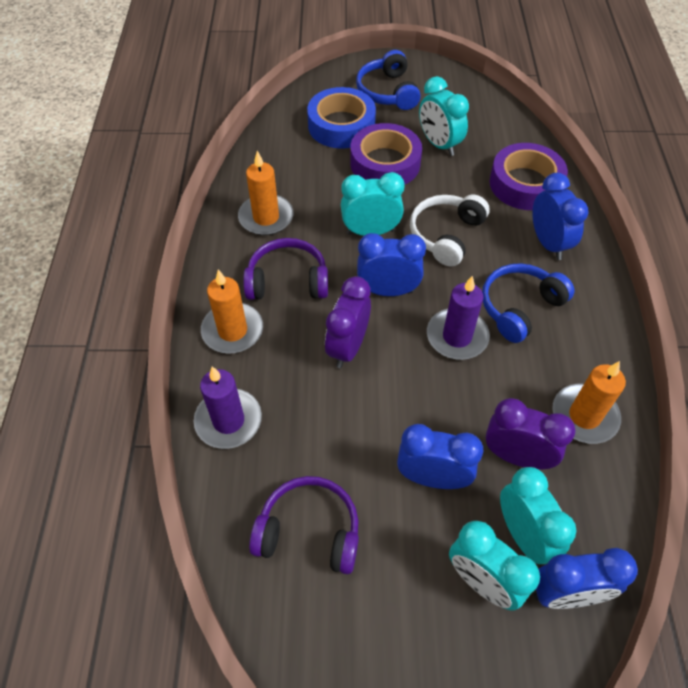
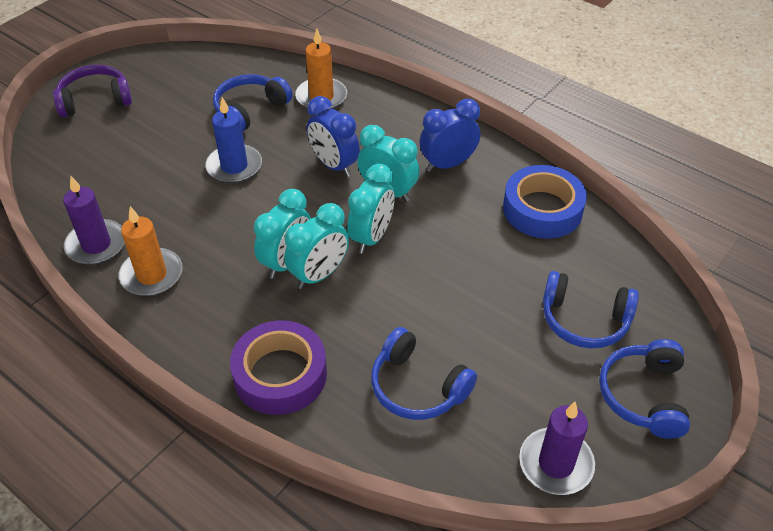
blue candle: none = 0 -> [205,97,262,184] = 1
blue clock: [357,233,426,296] [397,424,483,489] [532,173,589,260] [534,548,638,609] = 4 -> [307,96,360,177] [420,99,480,172] = 2
blue headphones: [356,50,421,110] [482,263,575,343] = 2 -> [213,74,292,132] [371,327,477,420] [543,271,639,349] [599,339,690,439] = 4
orange candle: [201,270,263,354] [238,151,293,236] [552,361,626,444] = 3 -> [119,206,183,296] [295,28,347,109] = 2
purple clock: [325,276,371,368] [485,398,576,469] = 2 -> none = 0
purple headphones: [243,238,328,300] [249,476,359,574] = 2 -> [53,65,132,117] = 1
purple tape: [350,123,422,184] [489,143,568,210] = 2 -> [230,320,327,415] = 1
white headphones: [410,195,490,266] = 1 -> none = 0

